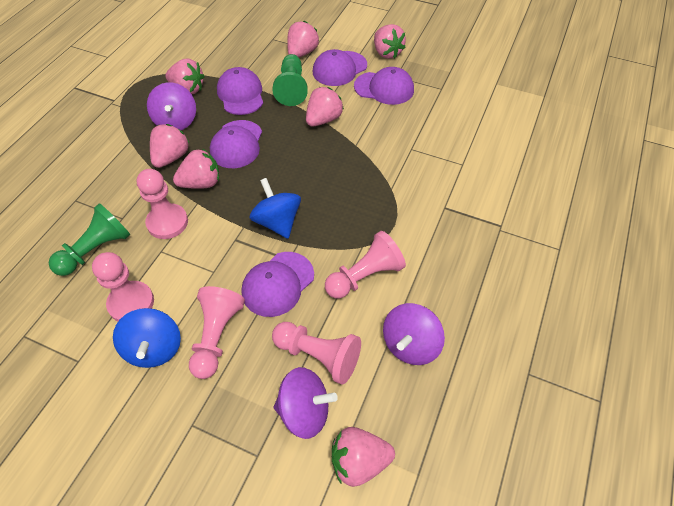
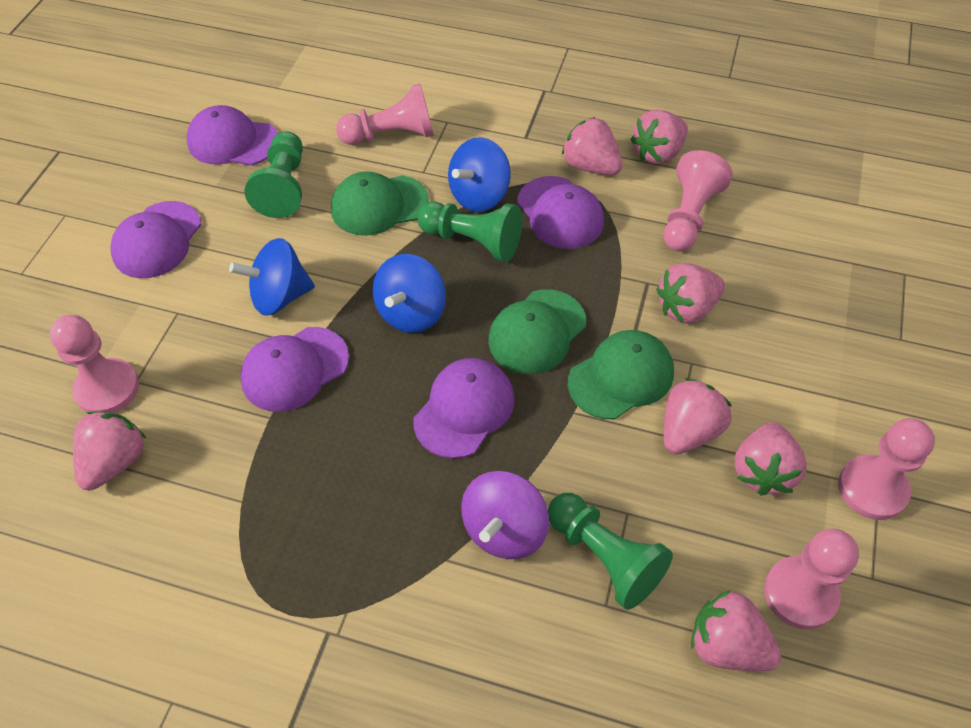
blue spinning top: [113,308,181,368] [250,178,301,239] = 2 -> [229,238,315,316] [373,254,446,333] [448,137,511,212] = 3
green cap: none = 0 -> [331,171,429,236] [488,289,586,374] [568,330,674,419] = 3
green pawn: [49,203,130,276] [272,54,308,106] = 2 -> [245,131,303,218] [417,202,522,262] [548,493,673,610] = 3
purple spinning top: [147,82,196,130] [274,367,338,439] [383,303,445,365] = 3 -> [461,471,549,559] = 1

